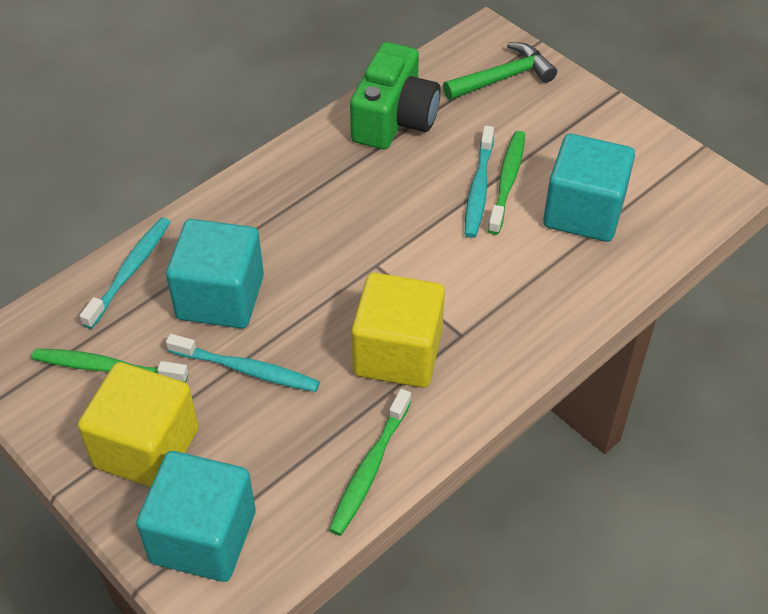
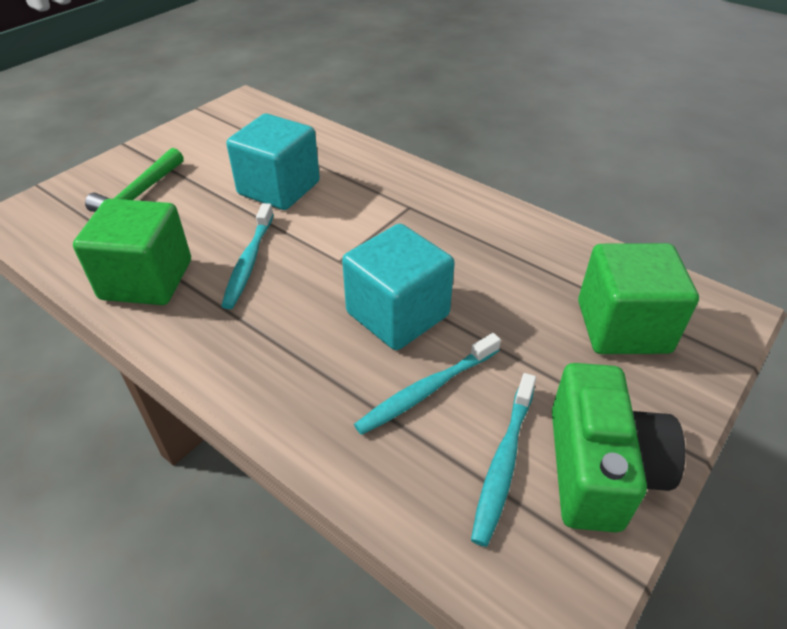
green cube: none = 0 -> [73,199,191,305] [578,243,699,354] = 2
green toothbrush: [32,349,188,383] [329,389,412,536] [488,131,525,235] = 3 -> none = 0
turquoise cube: [136,451,256,582] [166,219,264,328] [543,134,635,242] = 3 -> [226,114,320,210] [342,224,455,350] = 2
yellow cube: [78,362,198,487] [351,272,445,388] = 2 -> none = 0

